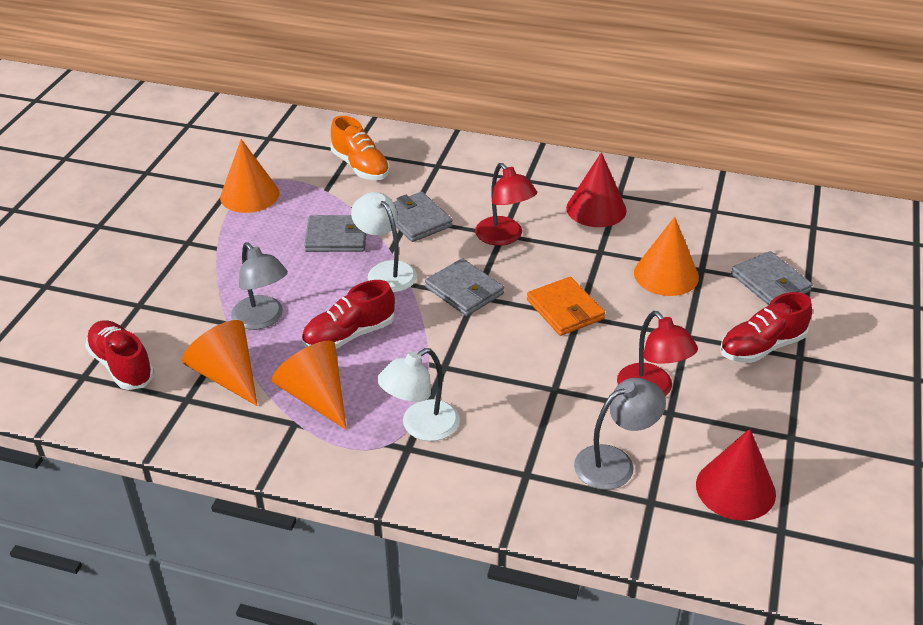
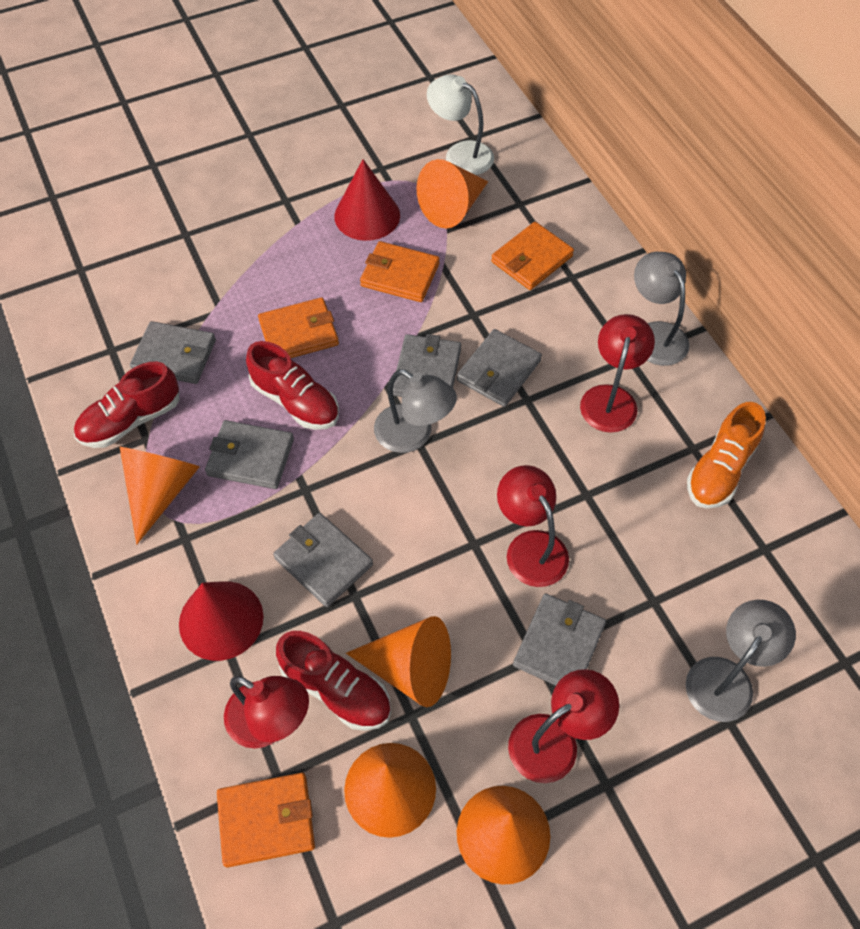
grey lamp: [231,243,288,330] [574,378,666,490] = 2 -> [374,369,457,453] [634,252,690,366] [686,600,796,722] = 3
grey wallet: [304,215,366,252] [393,192,453,242] [425,258,504,316] [731,251,812,305] = 4 -> [130,321,216,384] [205,420,294,489] [273,513,373,607] [393,334,461,397] [457,329,542,407] [513,594,606,686] = 6
orange cone: [182,320,258,406] [220,139,280,213] [272,341,347,430] [634,217,699,296] = 4 -> [120,447,199,545] [344,743,436,838] [346,616,451,707] [417,159,488,228] [457,786,550,885] = 5
orange wallet: [527,277,605,336] = 1 -> [217,773,315,868] [258,297,339,358] [360,241,440,302] [491,222,574,290] = 4
red lamp: [475,163,537,246] [617,311,698,397] = 2 -> [224,676,309,749] [497,465,569,587] [508,669,619,783] [580,314,655,433] = 4
white lamp: [351,192,417,293] [377,348,460,441] = 2 -> [427,74,494,175] = 1

